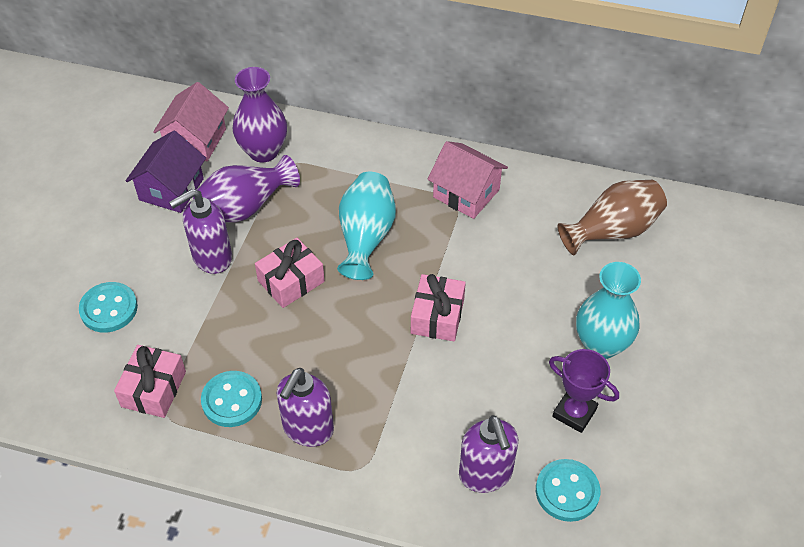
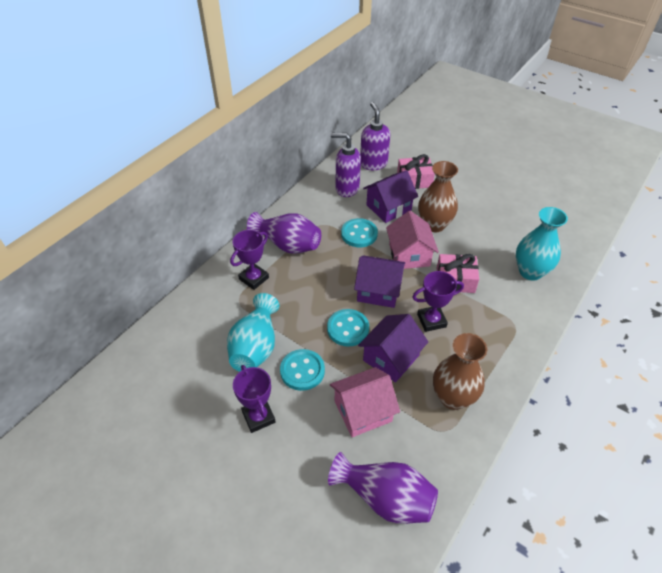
brown vase: [557,180,667,255] = 1 -> [418,161,458,232] [433,333,487,410] = 2
pink gift: [114,345,186,418] [255,238,325,308] [411,274,466,341] = 3 -> [397,154,435,189] [437,254,479,293] = 2
purple house: [126,131,206,213] = 1 -> [354,255,405,308] [358,314,428,383] [363,170,418,223] = 3
purple soap dispenser: [169,189,232,274] [277,368,334,447] [459,415,518,493] = 3 -> [331,133,361,197] [360,102,390,170] = 2
purple trophy: [549,349,619,433] = 1 -> [230,230,269,290] [233,365,276,433] [412,271,464,332] = 3

